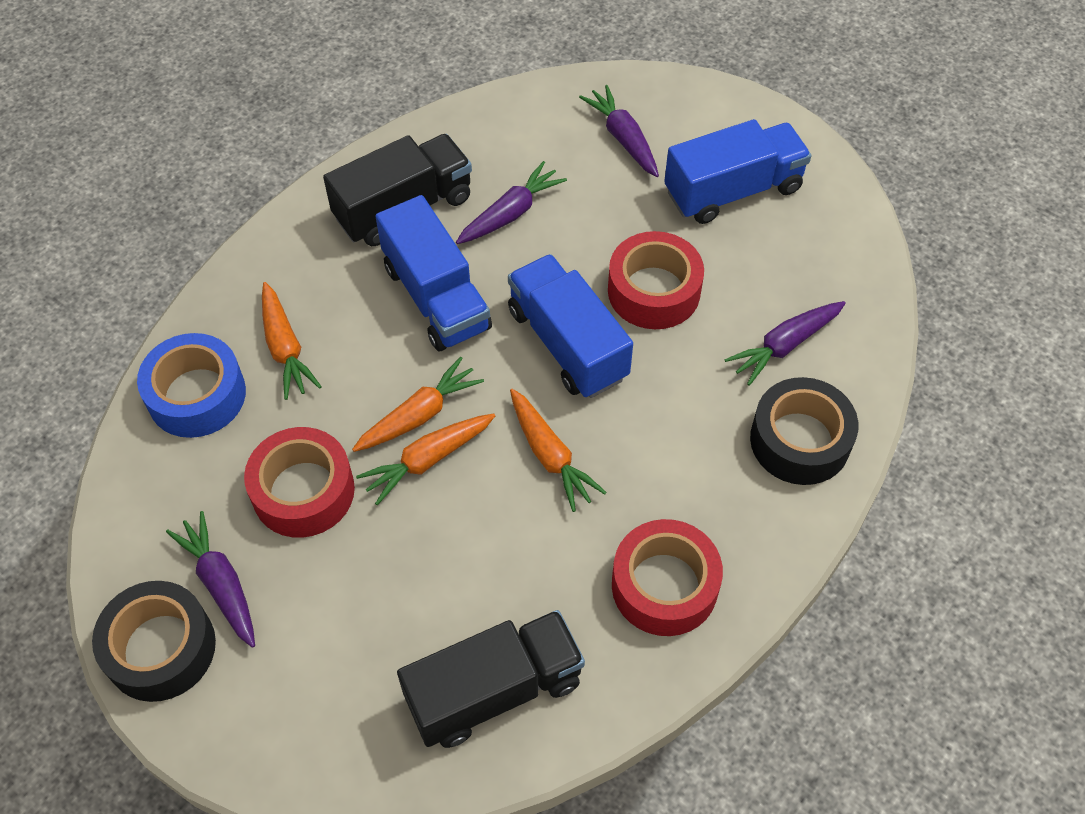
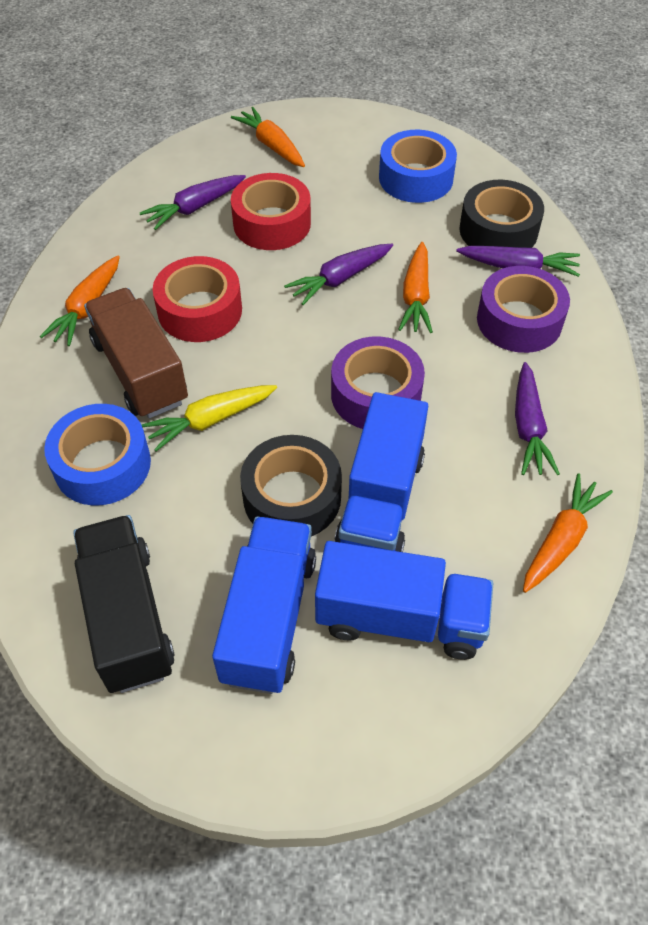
black truck: [323,134,472,246] [397,610,585,748] = 2 -> [73,515,175,693] = 1
blue tape: [137,333,246,438] = 1 -> [44,404,151,506] [379,130,457,203] = 2
brown truck: none = 0 -> [84,288,188,418] = 1
purple tape: none = 0 -> [331,336,425,429] [477,266,570,353] = 2
red tape: [244,427,355,538] [608,231,704,329] [612,519,723,636] = 3 -> [153,256,242,342] [231,173,311,250] = 2
yellow carrot: none = 0 -> [142,385,277,451] = 1

